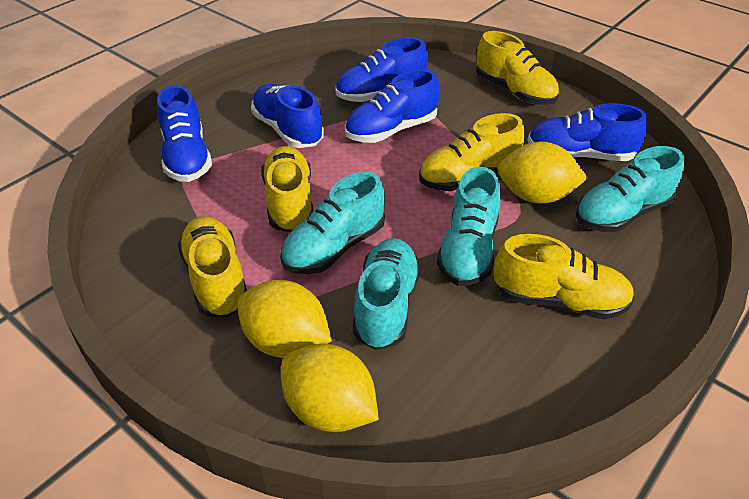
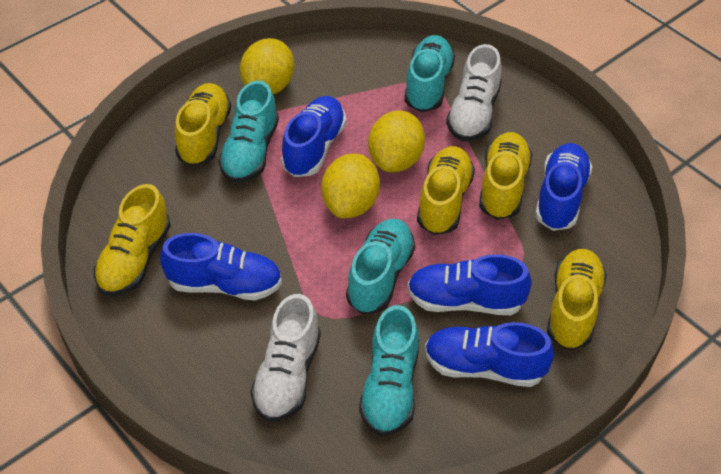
white shoe: none = 0 -> [250,294,321,422] [446,44,502,141] = 2

